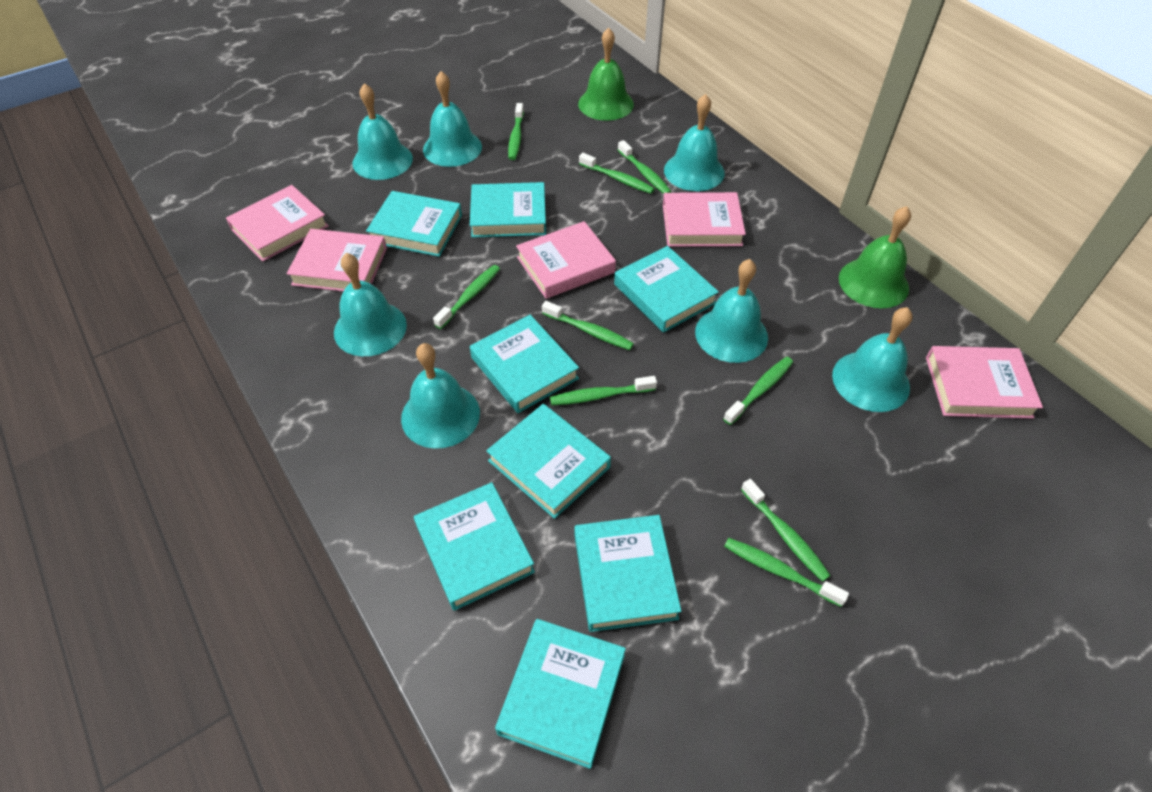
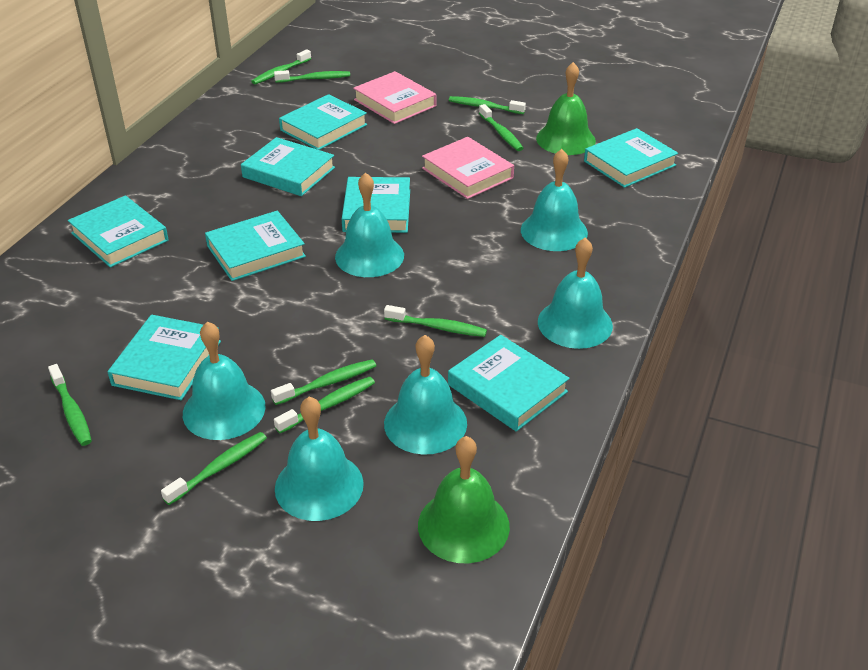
pink book: [226,185,329,261] [287,229,387,291] [516,221,616,299] [663,192,746,247] [926,346,1043,419] = 5 -> [353,71,436,124] [422,137,514,199] = 2
turquoise bell: [334,253,407,356] [352,83,413,180] [401,343,480,449] [423,71,482,167] [664,94,725,191] [695,259,768,363] [832,307,913,412] = 7 -> [183,321,266,440] [275,397,364,521] [335,172,404,277] [384,335,467,455] [521,149,588,251] [538,237,613,349] = 6

